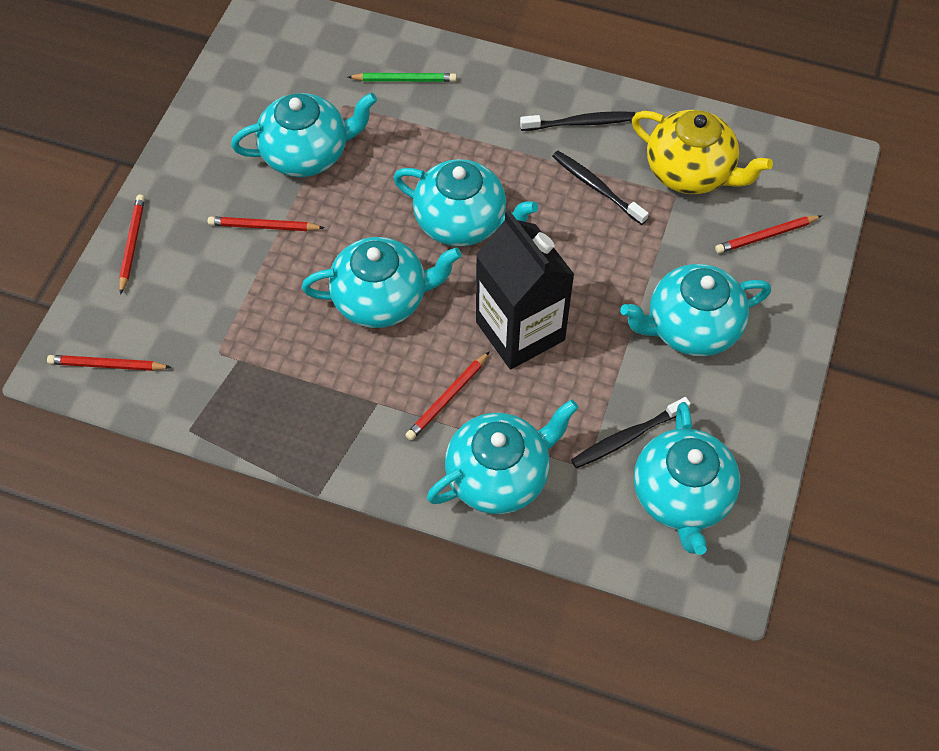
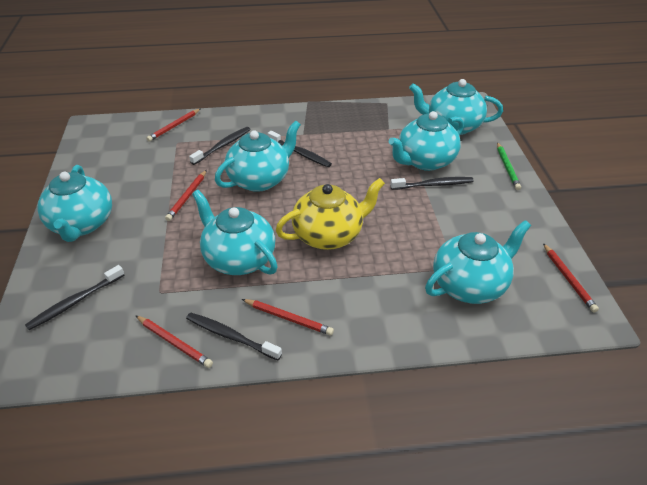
black carton: [476,210,575,369] = 1 -> none = 0
black toothbrush: [520,111,636,131] [552,151,649,225] [571,397,691,468] = 3 -> [25,265,124,330] [186,312,282,360] [189,127,251,165] [268,131,332,167] [390,177,474,190] = 5

